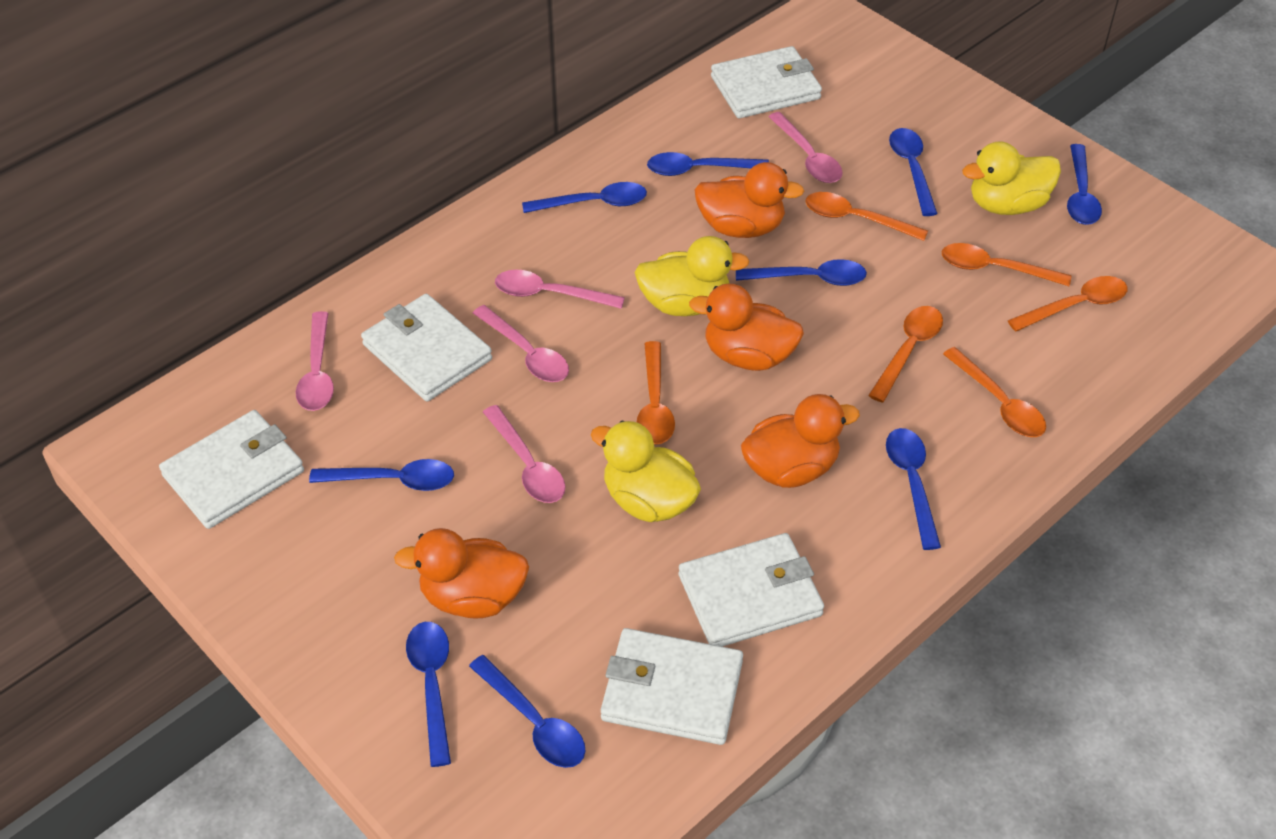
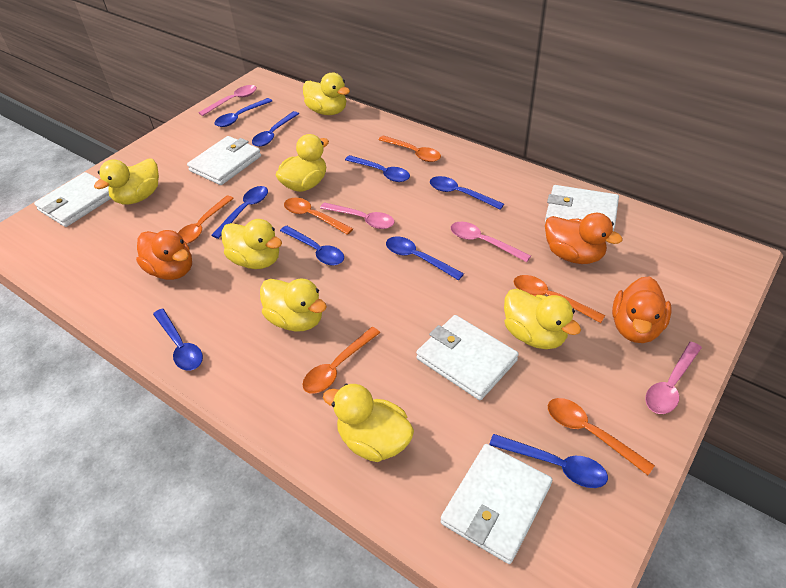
orange duck: [394,528,529,619] [689,284,804,371] [694,162,804,238] [741,394,860,488] = 4 -> [136,230,192,280] [545,213,623,264] [612,276,672,343] = 3
pink spoon: [296,311,334,411] [473,305,569,382] [483,405,565,503] [495,270,625,309] [768,112,843,183] = 5 -> [198,85,257,116] [320,202,395,229] [450,222,531,262] [645,342,702,414] = 4
yellow duck: [591,421,701,522] [634,236,750,316] [962,141,1061,215] = 3 -> [94,158,159,205] [221,219,282,269] [260,279,327,332] [275,134,329,192] [303,73,350,115] [323,384,414,462] [504,289,581,349] = 7

